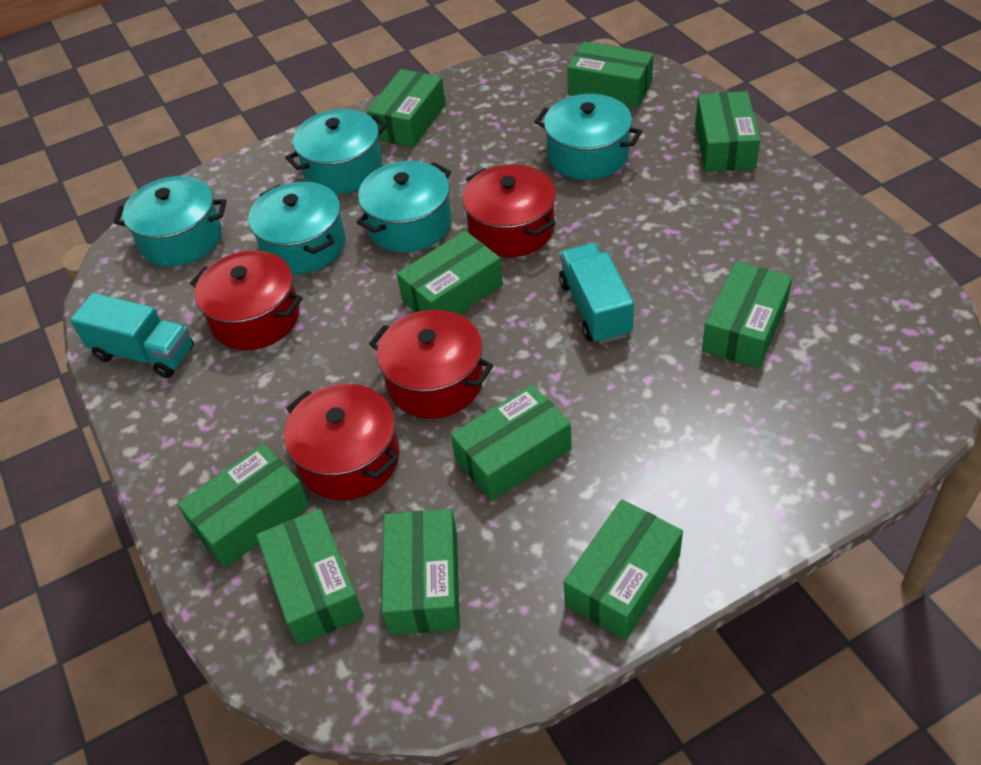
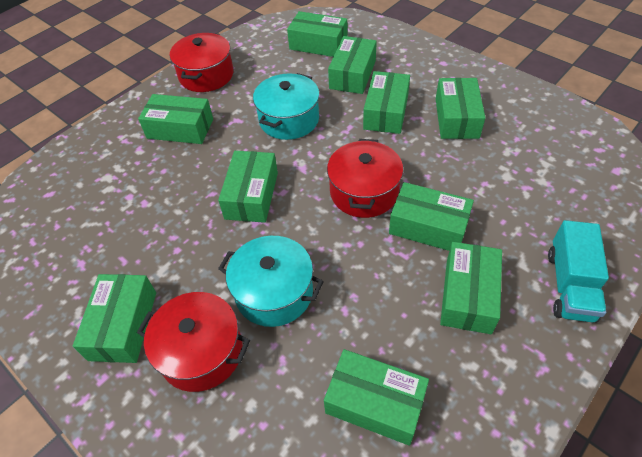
red pot: [190,250,303,350] [284,384,399,500] [369,310,494,418] [462,164,556,257] = 4 -> [137,292,250,392] [170,33,233,92] [327,139,403,218] = 3
turquoise pot: [114,176,226,266] [248,182,346,274] [285,109,387,194] [357,161,452,252] [535,94,642,180] = 5 -> [218,236,324,327] [253,73,320,140] = 2
turquoise truck: [70,293,194,378] [559,243,634,344] = 2 -> [548,220,609,323] = 1

